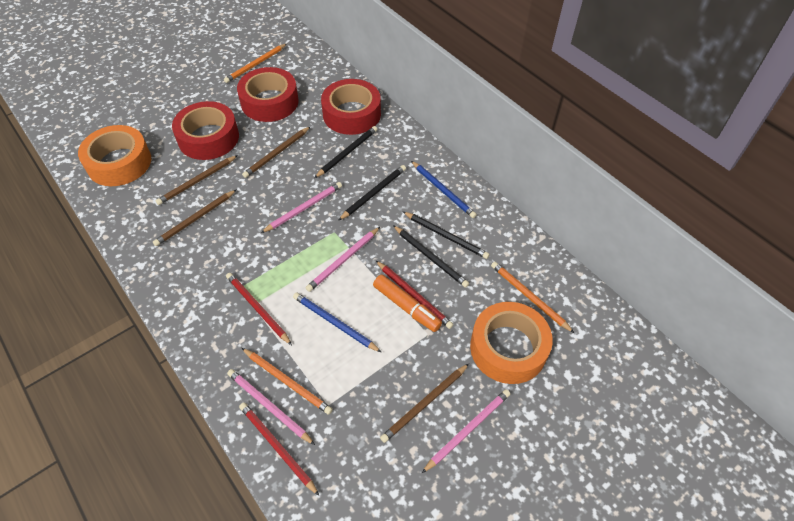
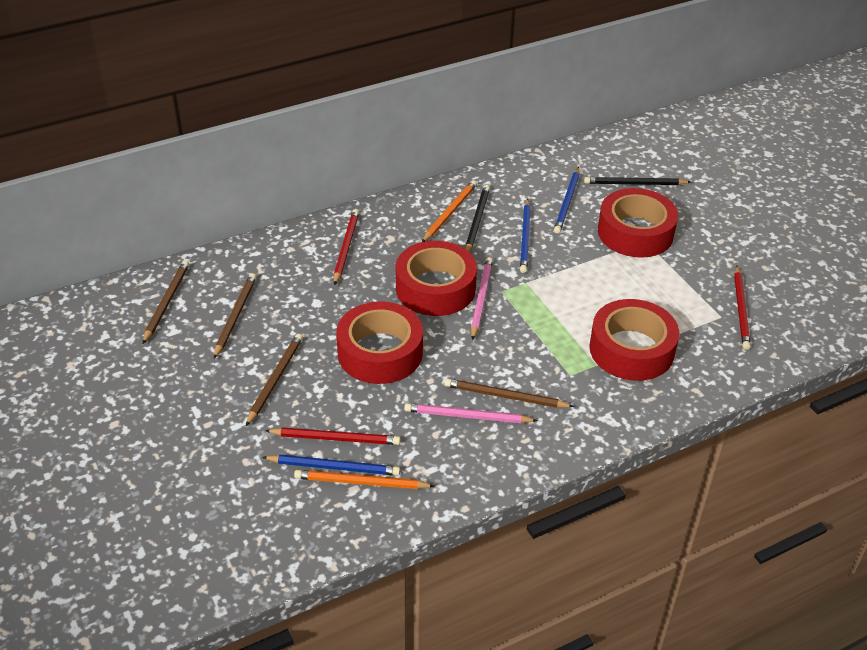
black pencil: [315,126,377,178] [338,165,406,221] [393,225,469,288] [402,211,490,259] = 4 -> [465,185,490,252] [584,177,690,185] = 2
blue pencil: [293,292,381,352] [411,161,477,218] = 2 -> [262,455,400,476] [520,199,531,273] [554,167,579,234] = 3
orange marker: [373,275,442,332] = 1 -> none = 0
orange pencil: [224,44,287,83] [242,348,333,415] [491,262,574,333] = 3 -> [294,470,434,489] [422,180,477,242] = 2
orange tape: [78,125,151,186] [470,302,553,384] = 2 -> none = 0
pink pencil: [227,369,315,445] [261,182,342,233] [306,227,380,292] [422,389,510,473] = 4 -> [404,403,538,423] [471,257,493,340] = 2
red tape: [172,101,239,160] [237,67,298,122] [321,79,381,135] = 3 -> [336,302,423,384] [396,241,477,316] [589,299,679,381] [598,188,678,258] = 4

